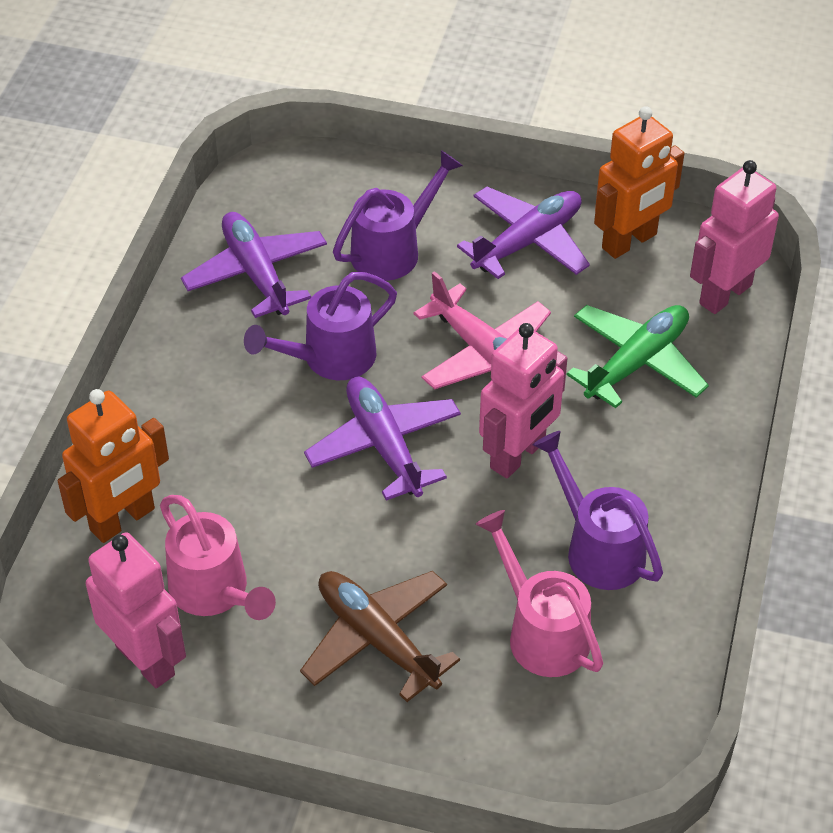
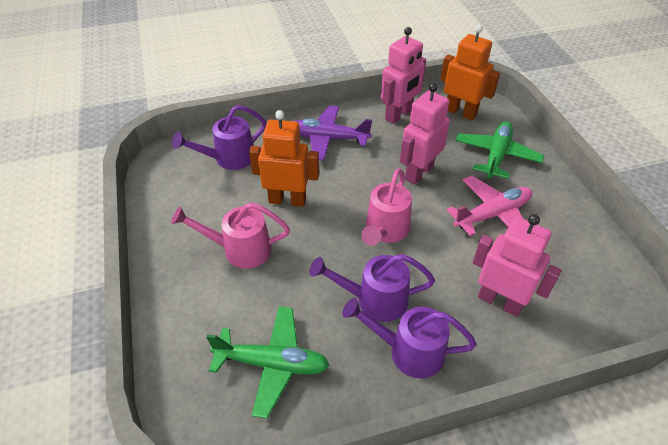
brown plane: [300,571,460,702] = 1 -> none = 0
green plane: [566,305,709,408] = 1 -> [206,306,329,419] [455,121,544,179] = 2
purple plane: [181,212,327,318] [304,377,461,501] [457,187,590,279] = 3 -> [295,105,372,161] = 1

